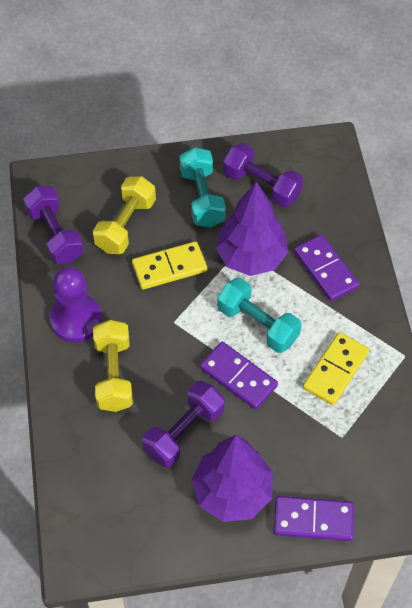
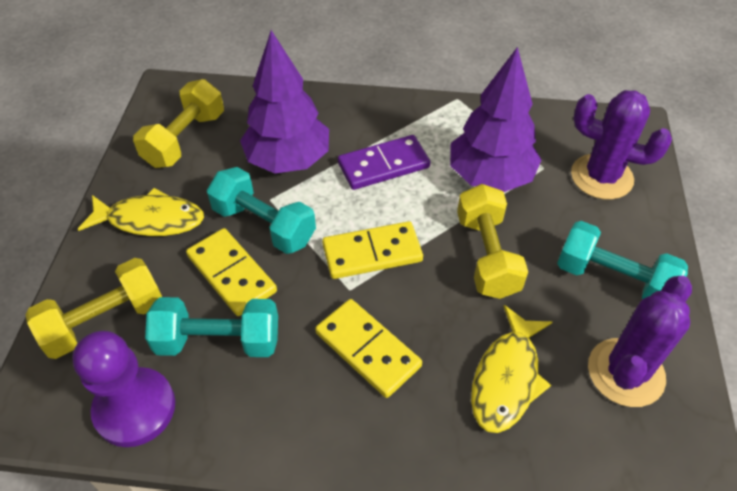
purple cactus: none = 0 -> [571,90,672,200] [588,276,692,407] = 2
purple domino: [200,342,278,410] [274,496,354,541] [294,235,359,301] = 3 -> [338,135,430,190] = 1
purple dumbbell: [23,186,84,264] [142,381,225,468] [223,143,303,208] = 3 -> none = 0
turquoise dumbbell: [179,147,226,228] [217,278,302,353] = 2 -> [145,297,278,357] [207,167,316,254] [557,221,688,299] = 3
yellow domino: [132,241,207,290] [303,332,369,405] = 2 -> [186,228,277,316] [315,299,422,398] [322,221,423,279] = 3
yellow dumbbell: [93,176,156,254] [93,320,133,412] = 2 -> [26,258,162,359] [133,79,224,168] [457,184,528,299] = 3
yellow fish: none = 0 -> [78,188,204,236] [471,305,552,433] = 2

